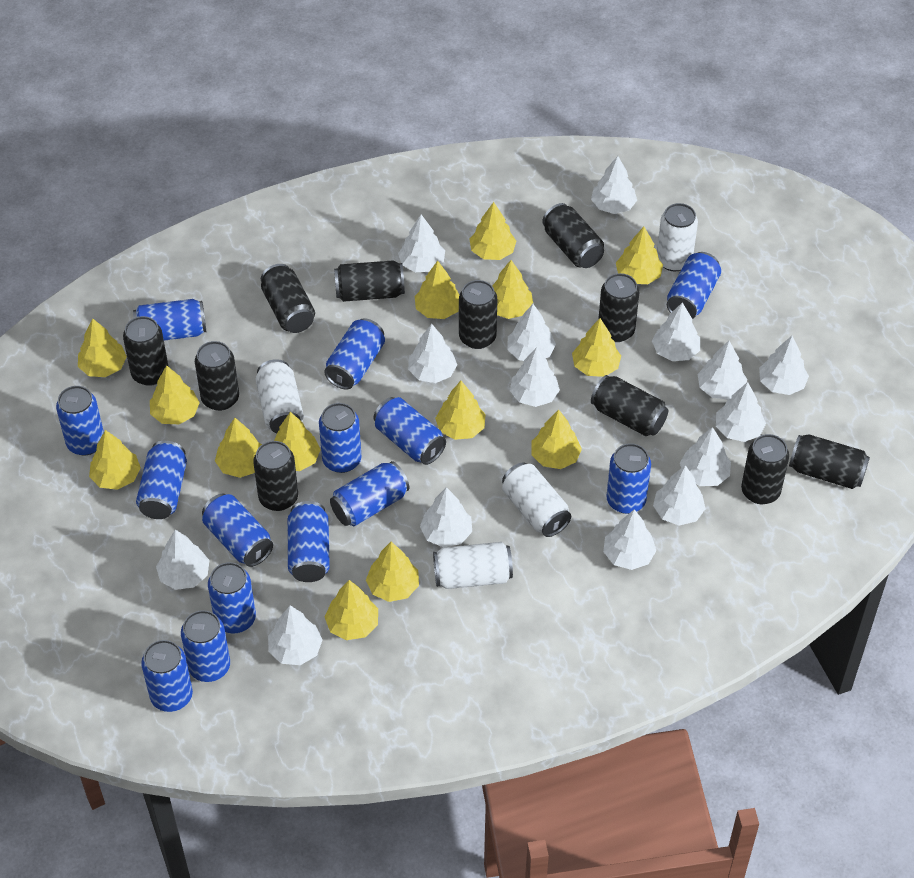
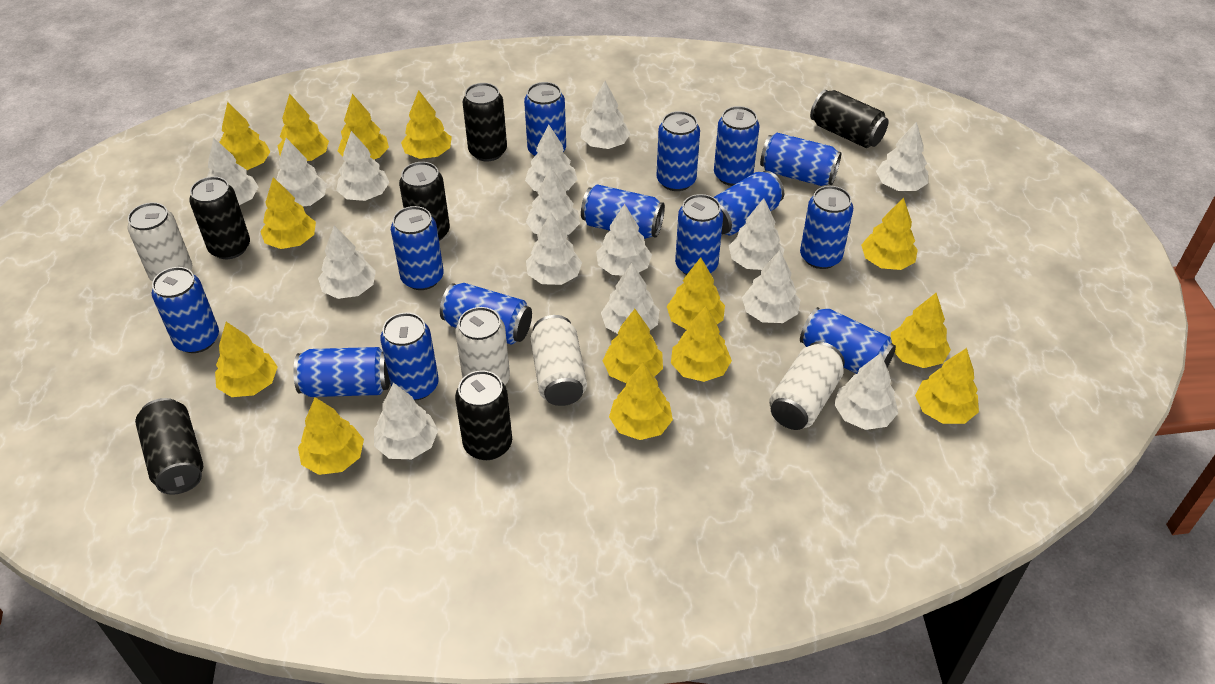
black can: [123,316,169,386] [195,341,239,411] [253,441,298,511] [261,264,315,333] [334,260,405,302] [459,280,497,349] [542,203,604,268] [591,375,668,436] [598,273,639,342] [741,434,789,504] [789,434,870,489] = 11 -> [135,398,203,495] [189,176,250,259] [399,162,450,241] [455,370,512,460] [463,83,507,162] [810,90,889,148] = 6

